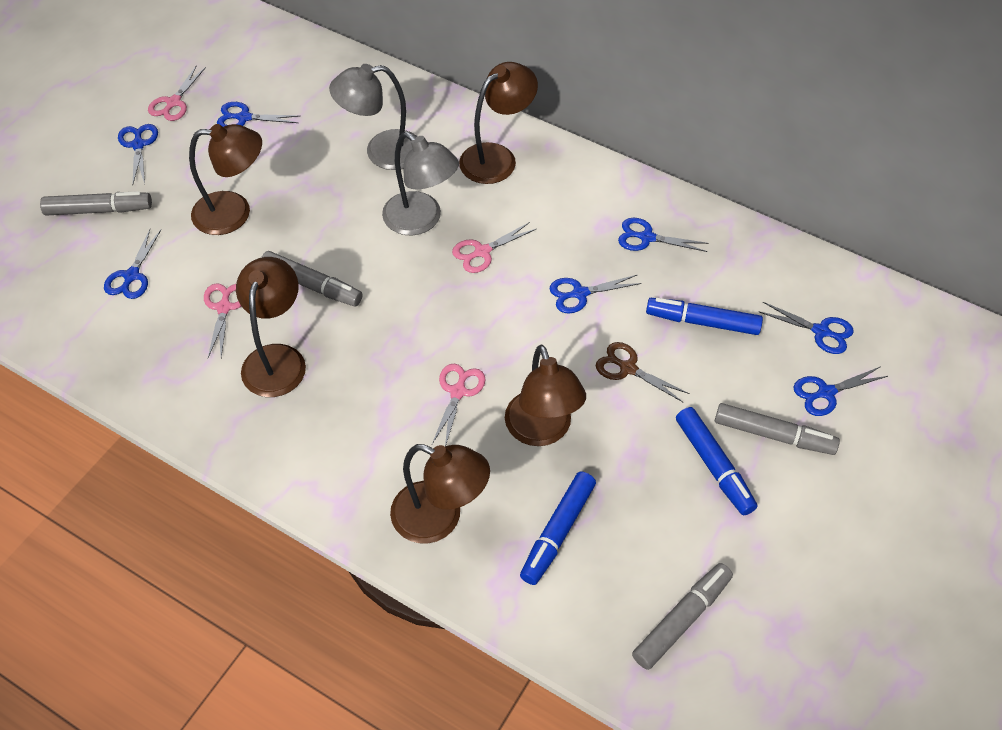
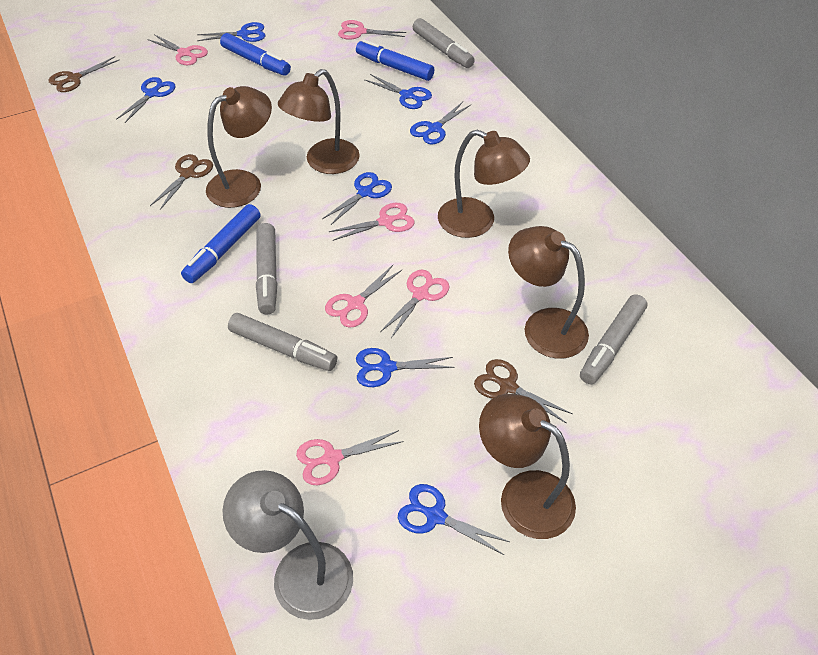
brown scissors: [596,342,690,402] = 1 -> [49,56,120,92] [150,154,213,210] [474,359,573,424] = 3
grey lamp: [329,64,417,170] [382,132,459,235] = 2 -> [222,470,353,620] = 1
pink scissors: [148,65,206,121] [204,284,241,358] [432,364,486,446] [452,222,536,273] = 4 -> [147,34,208,66] [296,430,404,485] [325,265,402,328] [329,203,414,241] [338,20,406,40] [380,270,450,338] = 6

